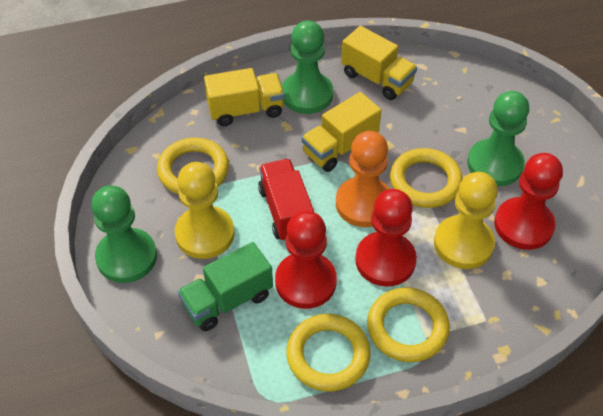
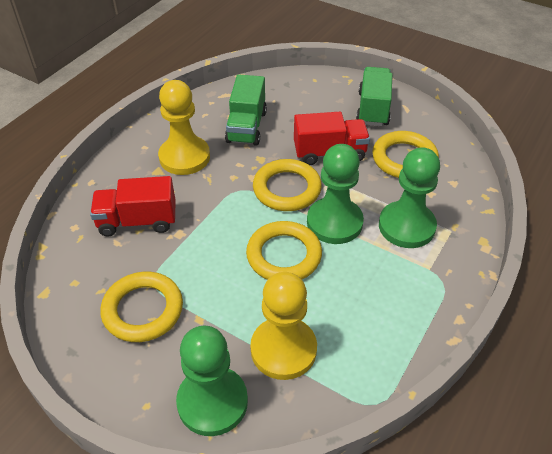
green truck: [178,242,273,331] = 1 -> [225,74,267,146] [356,67,392,126] = 2
orange pawn: [336,131,390,227] = 1 -> none = 0
red pawn: [275,211,337,309] [355,189,417,287] [494,153,563,250] = 3 -> none = 0
red truck: [258,159,314,242] = 1 -> [90,176,176,237] [294,112,370,165] = 2
yellow truck: [204,68,285,126] [302,92,381,172] [341,26,417,100] = 3 -> none = 0

